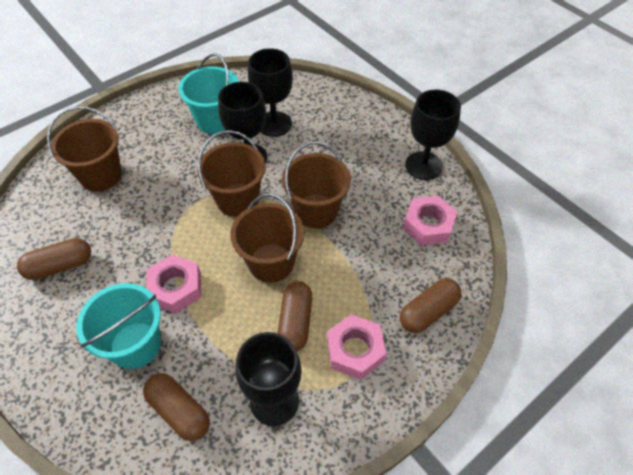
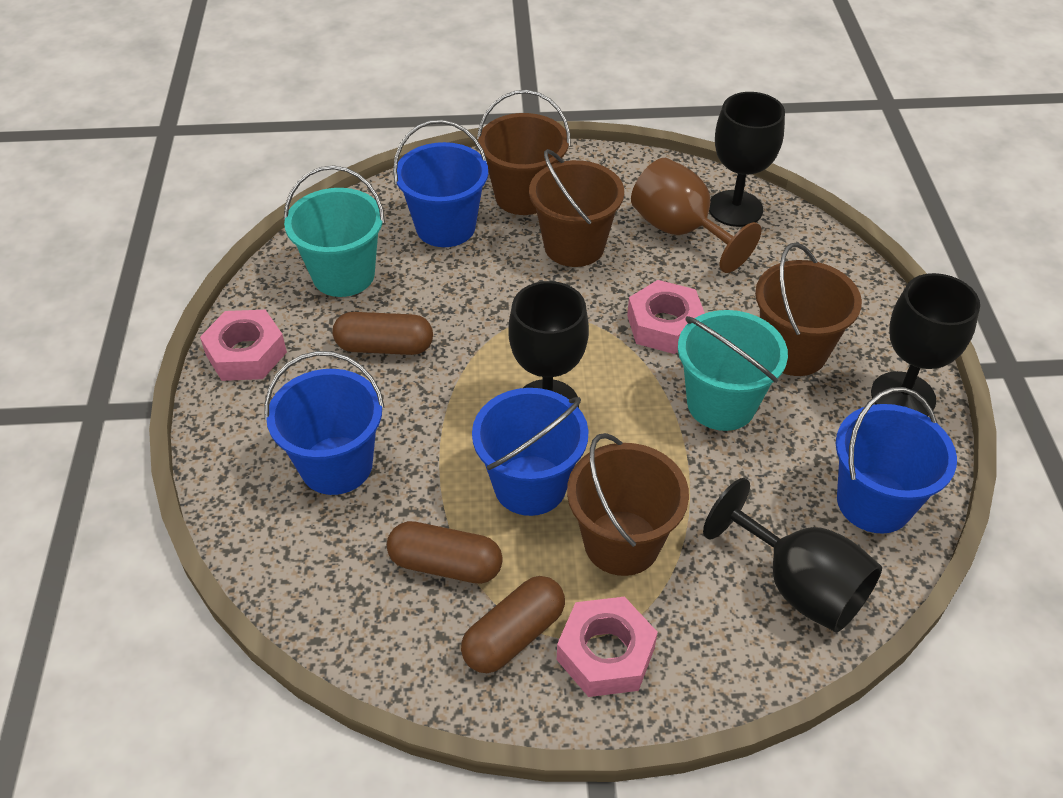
blue bucket: none = 0 -> [264,351,385,495] [393,120,488,247] [472,388,588,516] [836,387,957,533] = 4
brown capsule: [17,238,91,280] [143,373,210,441] [277,281,312,351] [400,278,462,333] = 4 -> [333,312,433,355] [387,521,503,584] [461,576,565,673] = 3
brown goblet: none = 0 -> [631,158,762,273] = 1

